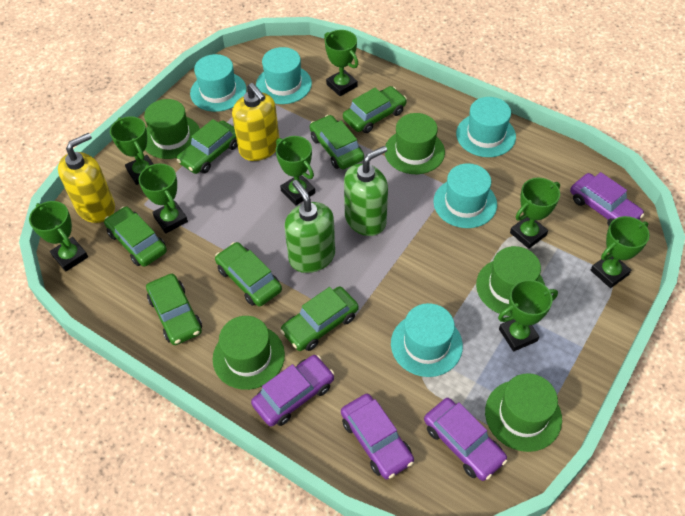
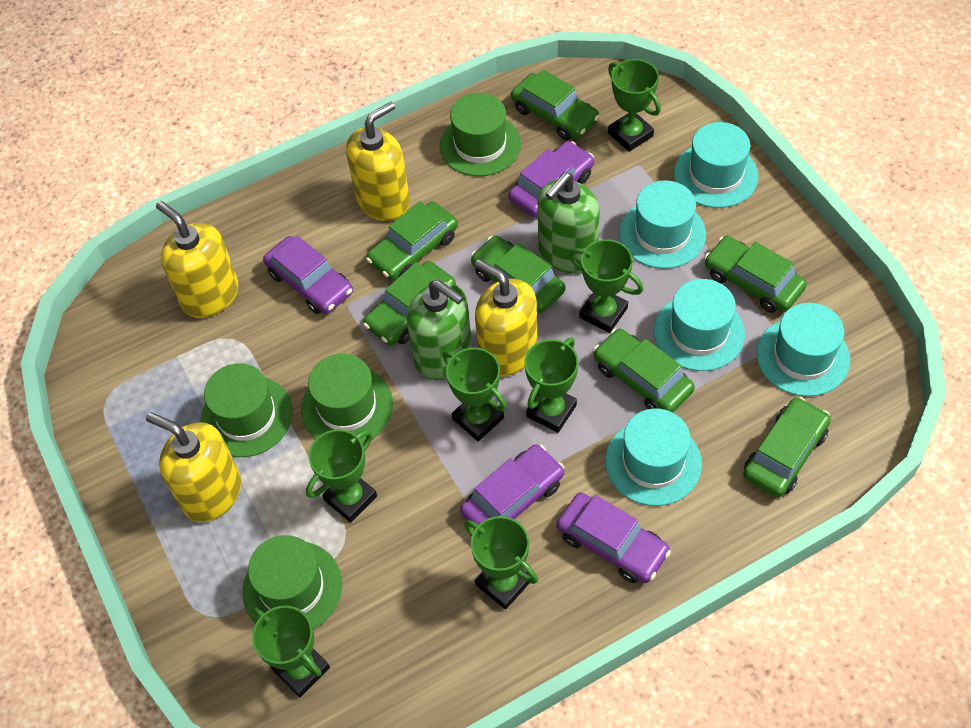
green hat: [144,99,200,159] [213,316,285,390] [385,113,445,174] [476,246,545,316] [485,373,562,452] = 5 -> [200,363,293,457] [242,535,342,630] [301,354,393,444] [440,93,521,176] = 4
green trophy: [29,201,88,272] [110,116,153,185] [139,164,188,233] [276,136,315,205] [324,30,358,96] [498,280,558,352] [510,178,560,249] [591,216,650,288] = 8 -> [252,605,330,697] [306,429,377,523] [443,348,507,441] [464,516,538,610] [524,337,579,433] [570,239,643,333] [608,59,661,152] = 7
yellow soap dispenser: [58,133,115,223] [232,83,279,161] = 2 -> [146,412,241,522] [156,201,239,318] [346,102,410,221] [475,259,537,376] = 4

